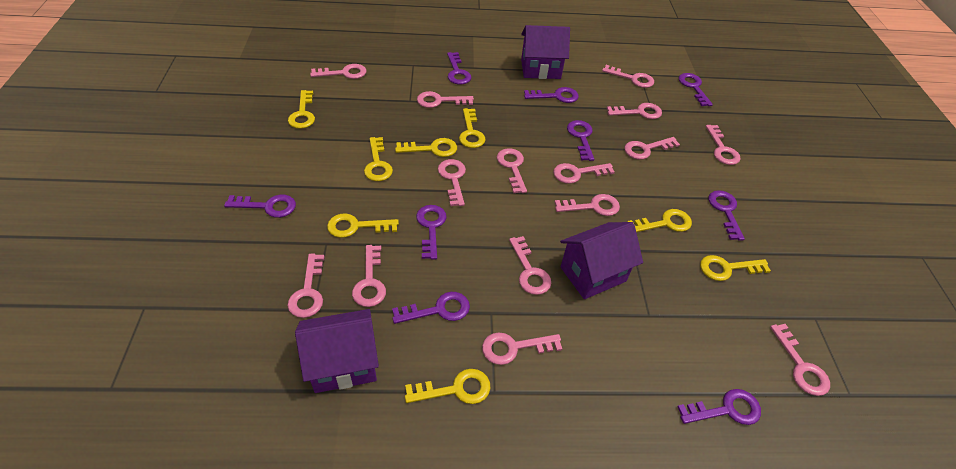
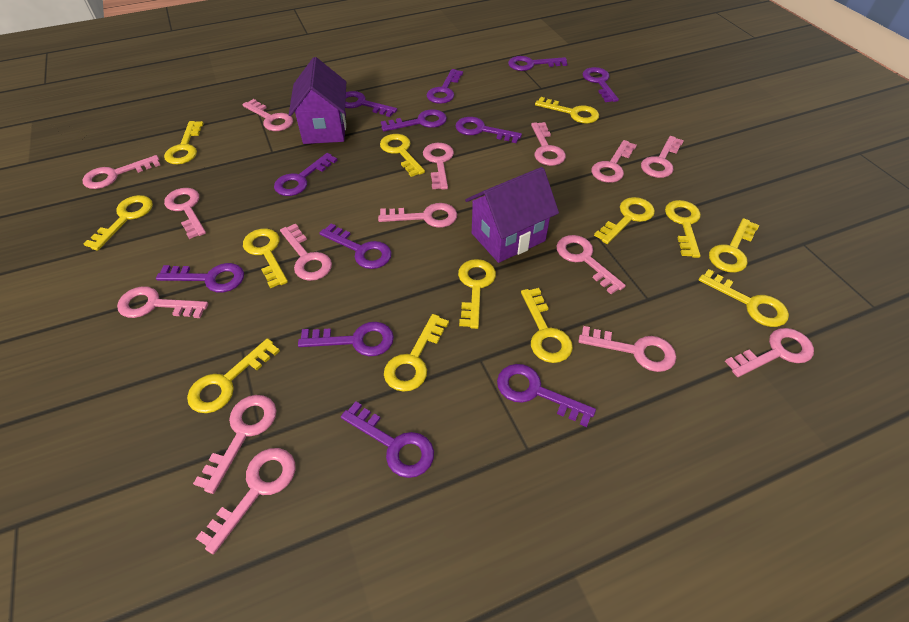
purple house: [295,309,379,393] [521,25,570,79] [560,222,643,299] = 3 -> [289,57,346,144] [465,167,559,263] = 2
purple key: [224,195,296,218] [392,292,470,324] [416,205,447,260] [447,52,471,84] [524,87,579,103] [567,120,594,161] [677,389,761,425] [679,73,713,106] [709,190,745,241] = 9 -> [156,263,244,293] [274,153,338,196] [298,322,394,356] [320,223,392,269] [341,401,434,478] [345,91,397,117] [381,109,447,132] [427,69,463,104] [456,117,522,143] [497,364,596,427] [508,56,568,71] [583,67,619,102] = 12
yellow key: [288,90,315,129] [327,213,399,238] [364,137,393,181] [395,138,457,157] [405,369,491,404] [459,108,486,148] [627,209,692,232] [700,255,771,281] = 8 -> [84,195,153,251] [164,121,204,164] [187,338,280,413] [243,229,288,288] [380,134,425,177] [384,314,449,392] [458,259,496,329] [521,288,573,363] [535,97,599,124] [594,197,655,244] [665,200,701,258] [699,269,789,327] [709,218,759,273] = 13

